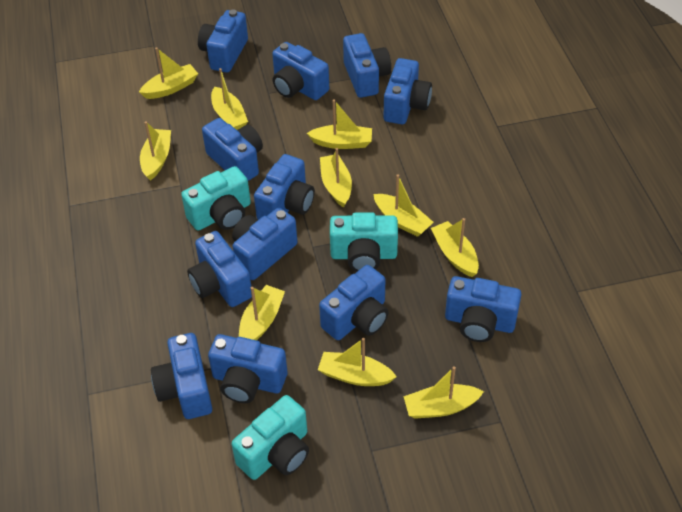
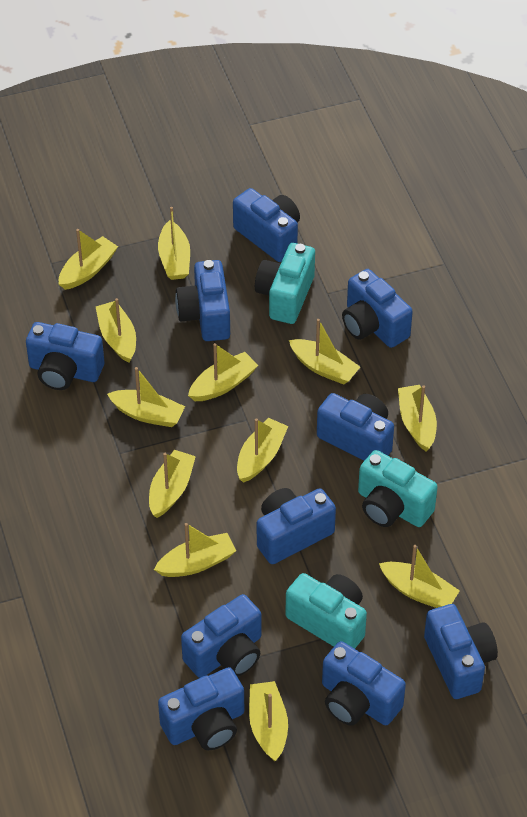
blue camera: [151,333,212,419] [187,231,252,307] [198,9,248,73] [202,118,263,181] [208,334,287,403] [232,208,297,280] [254,154,315,220] [272,42,329,100] [319,265,389,340] [343,33,391,98] [384,58,432,124] [445,276,522,342] = 12 -> [26,322,104,390] [158,667,244,750] [175,260,230,341] [181,594,261,678] [233,188,300,262] [257,488,336,564] [317,393,394,461] [322,641,406,726] [342,269,413,348] [424,604,498,699] = 10
yellow boat: [139,47,198,99] [140,121,171,180] [211,68,248,130] [239,285,285,340] [307,99,372,149] [318,338,397,386] [320,148,352,208] [373,174,433,237] [403,366,484,419] [431,218,479,277] = 10 -> [59,229,118,290] [96,298,136,363] [107,367,185,427] [149,450,196,518] [154,523,236,577] [158,207,190,280] [188,343,258,401] [237,418,288,483] [249,681,288,761] [289,319,360,385] [379,545,460,608] [398,385,437,451] = 12

